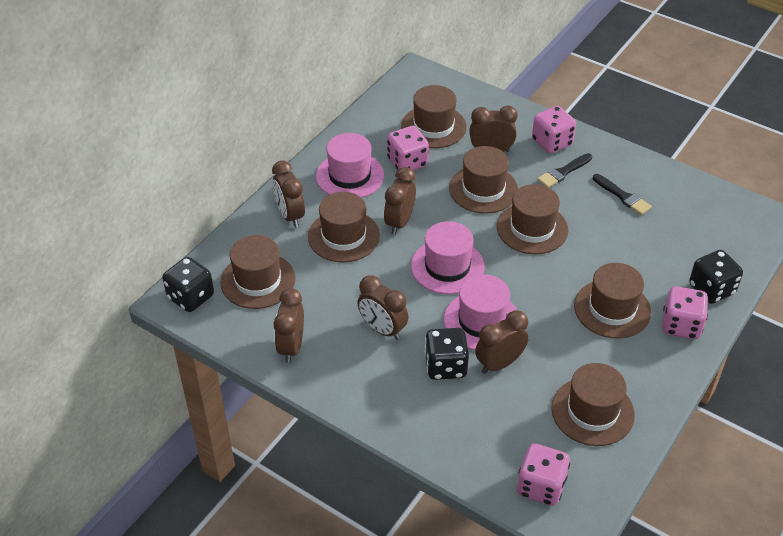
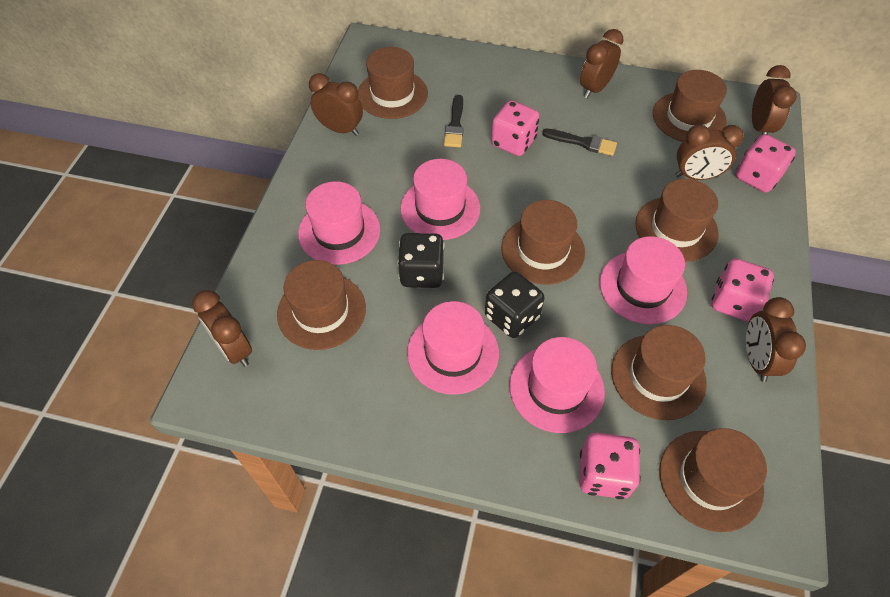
black dice: [162,257,214,312] [425,328,469,380] [689,250,743,304] = 3 -> [397,233,444,288] [485,272,545,338] = 2
pink hat: [316,133,384,198] [411,221,485,294] [444,274,517,350] = 3 -> [298,181,381,265] [400,159,480,240] [407,301,499,395] [509,337,605,433] [600,236,687,324] = 5

